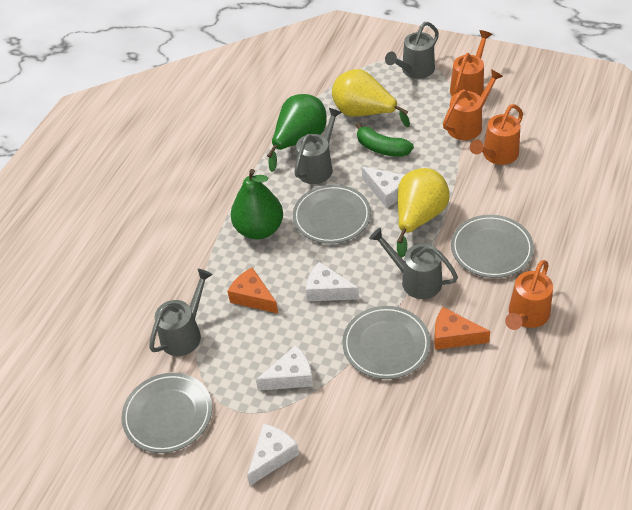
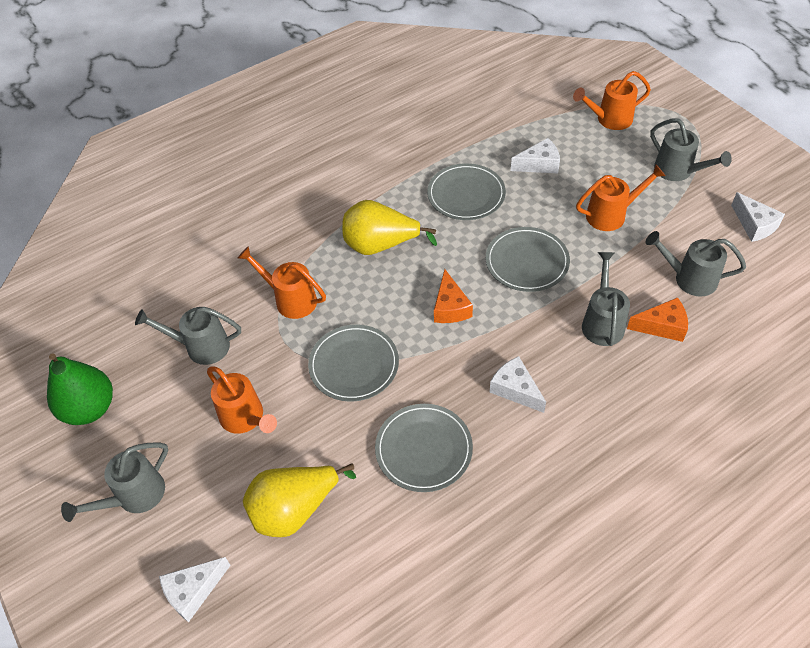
green banana: [355,122,414,157] = 1 -> none = 0
green pear: [231,169,283,240] [267,94,327,172] = 2 -> [47,353,113,425] = 1
grey watering can: [149,269,213,356] [294,108,342,184] [369,228,458,299] [385,22,439,79] = 4 -> [61,442,168,522] [135,307,241,365] [582,252,630,346] [646,231,746,297] [650,118,732,181] = 5

